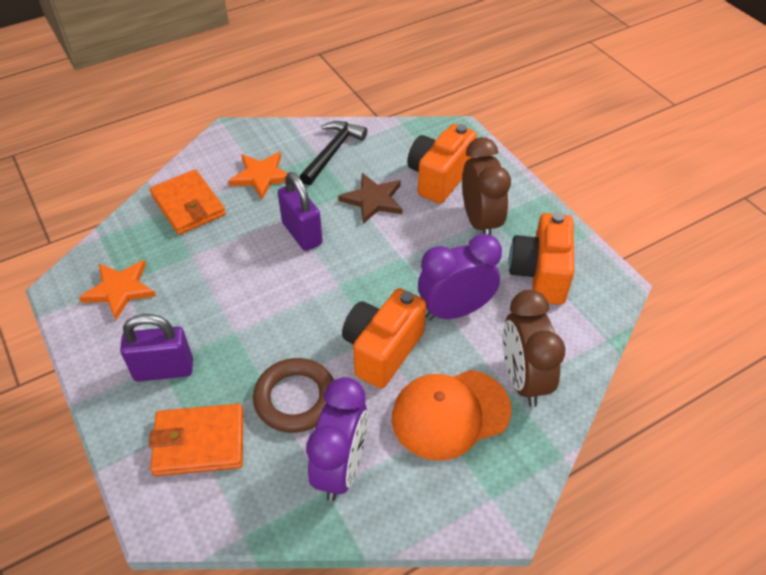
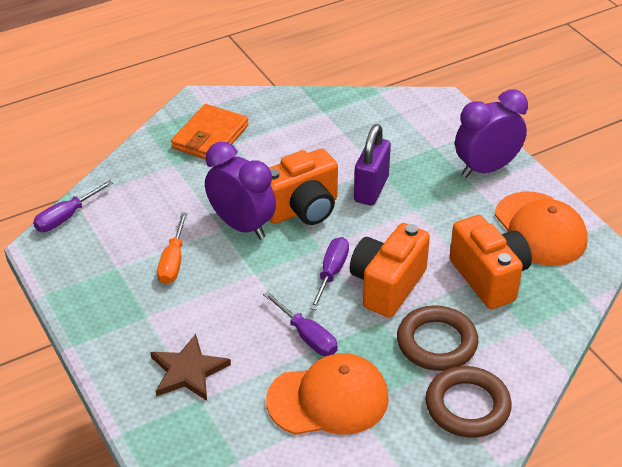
black hammer: [300,121,367,185] = 1 -> none = 0
brown clock: [462,137,511,235] [503,289,565,407] = 2 -> none = 0
brown ring: [253,358,334,433] = 1 -> [397,305,478,371] [425,366,512,438] = 2
orange cap: [392,370,512,460] = 1 -> [266,353,389,435] [495,192,588,266] = 2
orange screwdriver: none = 0 -> [157,212,188,284] = 1
orange star: [79,260,156,320] [228,152,287,199] = 2 -> none = 0
orange wallet: [149,404,243,476] [150,170,226,235] = 2 -> [171,104,249,160] = 1
purple padlock: [120,314,193,382] [278,172,323,251] = 2 -> [354,124,391,205] = 1
purple screwdriver: none = 0 -> [33,180,113,232] [263,292,338,356] [310,237,349,310] = 3

